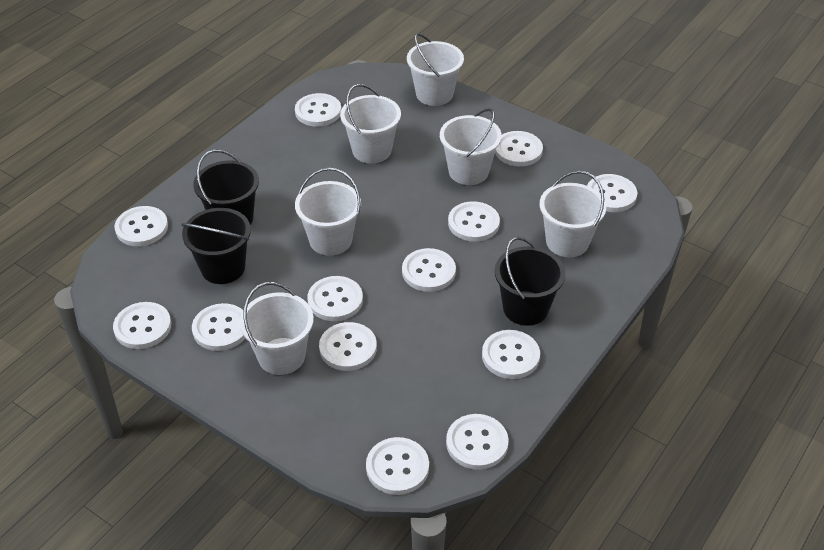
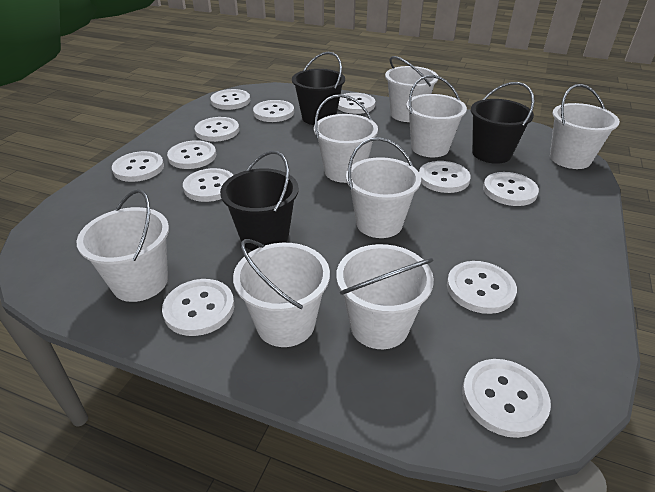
white bucket: [240,282,314,375] [295,168,361,256] [340,84,401,163] [407,33,464,106] [440,108,502,185] [540,171,606,257] = 6 -> [77,189,169,302] [233,239,330,347] [314,94,378,183] [336,244,434,349] [346,137,421,238] [385,56,438,122] [406,75,467,157] [550,84,620,169] = 8
white button: [113,302,171,349] [115,206,168,246] [192,303,245,351] [295,93,341,126] [308,276,363,321] [319,322,377,371] [366,437,429,495] [402,248,456,292] [446,414,508,470] [448,201,500,242] [482,330,540,379] [495,131,543,166] [587,174,637,212] = 13 -> [112,151,164,182] [162,279,234,336] [167,140,216,169] [183,168,233,202] [195,117,239,142] [210,89,250,110] [253,100,294,122] [338,93,375,114] [419,161,471,193] [447,261,517,314] [462,359,551,438] [483,172,539,206] = 12

